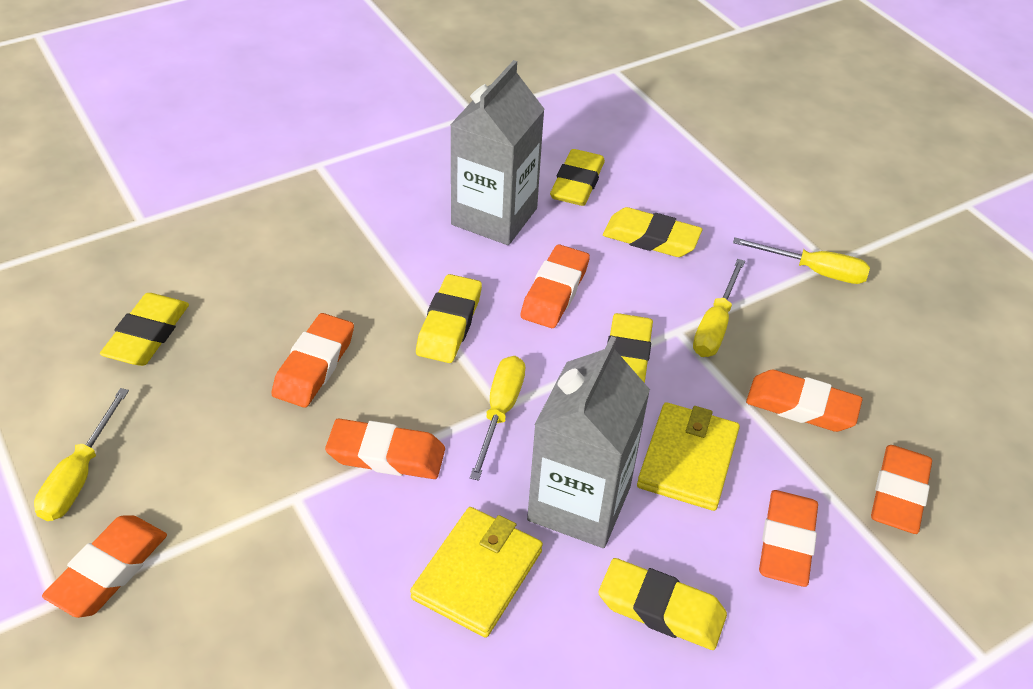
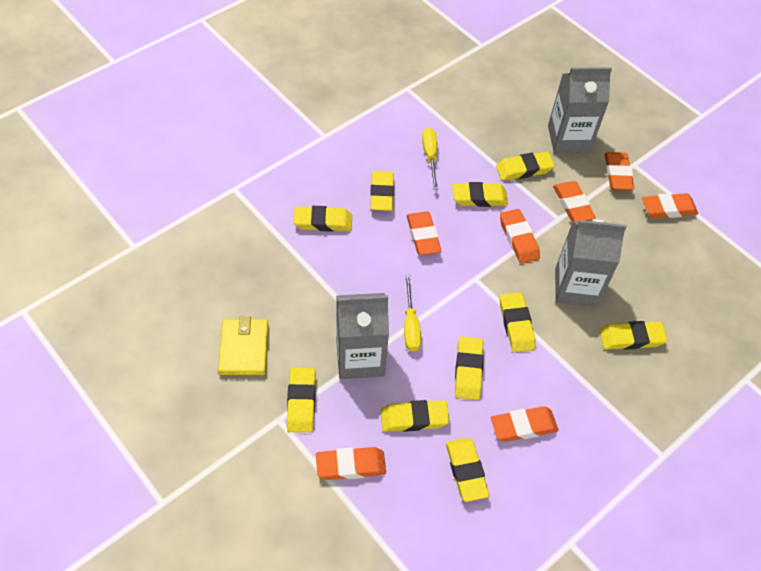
grey carton: [450,60,545,245] [527,336,650,548] = 2 -> [336,293,389,379] [548,67,612,153] [555,219,627,307] = 3
yellow eraser: [100,293,189,366] [416,274,482,363] [550,149,605,206] [599,558,727,650] [603,207,702,257] [607,313,653,383] = 6 -> [287,367,316,433] [293,206,352,232] [370,171,394,211] [381,400,450,432] [446,438,490,502] [452,182,508,207] [455,336,484,400] [496,152,555,181] [500,292,536,353] [600,321,667,350] = 10
yellow screwdriver: [34,388,129,521] [470,356,525,481] [693,259,745,357] [733,238,870,284] = 4 -> [404,274,422,352] [422,128,438,190] = 2
yellow wallet: [410,507,543,638] [637,402,740,511] = 2 -> [218,316,269,375] = 1

